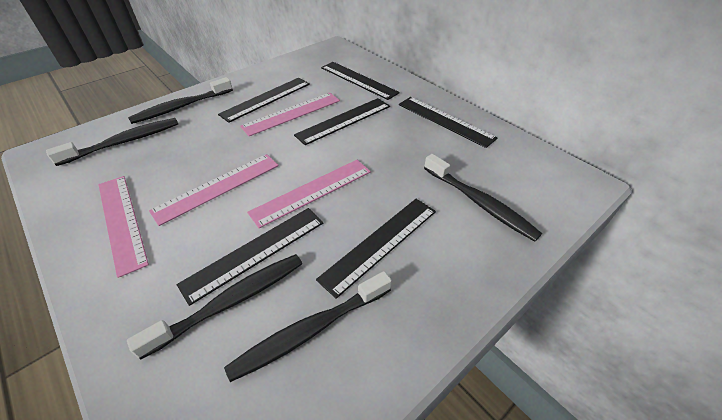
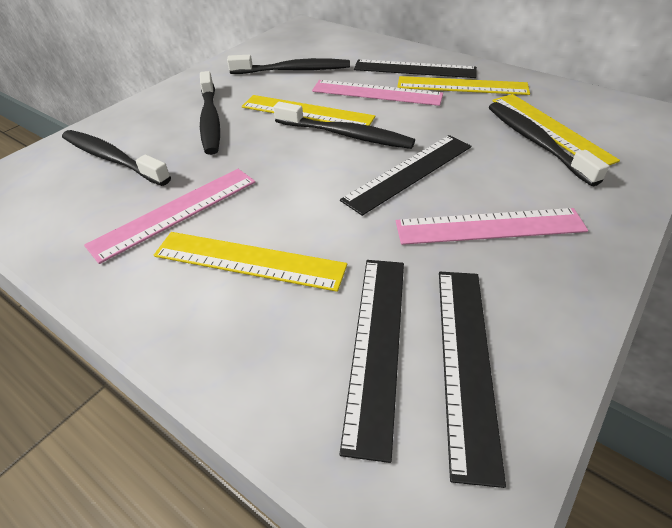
black ruler: [176,208,324,306] [218,78,310,123] [294,98,390,145] [316,199,436,299] [321,62,400,100] [399,97,497,148] = 6 -> [340,135,471,216] [340,260,404,463] [354,59,477,78] [439,272,506,488] = 4
pink ruler: [98,176,149,278] [149,154,279,226] [240,93,340,136] [247,160,371,228] = 4 -> [84,169,255,264] [312,80,443,106] [396,208,588,245] = 3
yellow ruler: none = 0 -> [154,232,347,292] [242,95,375,126] [397,76,530,95] [493,94,620,165] = 4

